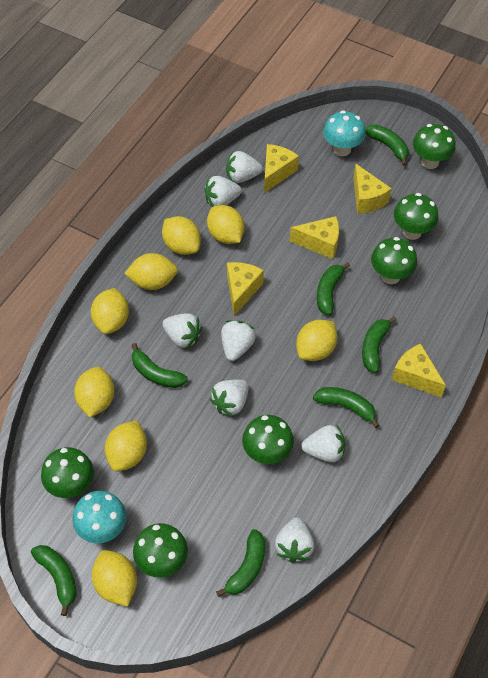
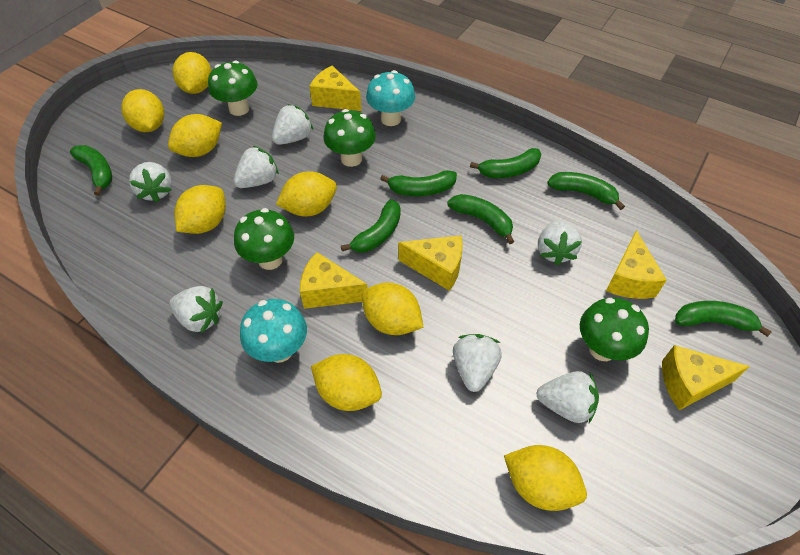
green mushroom: [41,447,94,498] [133,523,188,578] [242,415,294,464] [371,237,417,284] [394,193,438,240] [413,124,456,169] = 6 -> [208,60,258,116] [234,208,294,270] [324,109,376,167] [580,298,649,361] = 4

